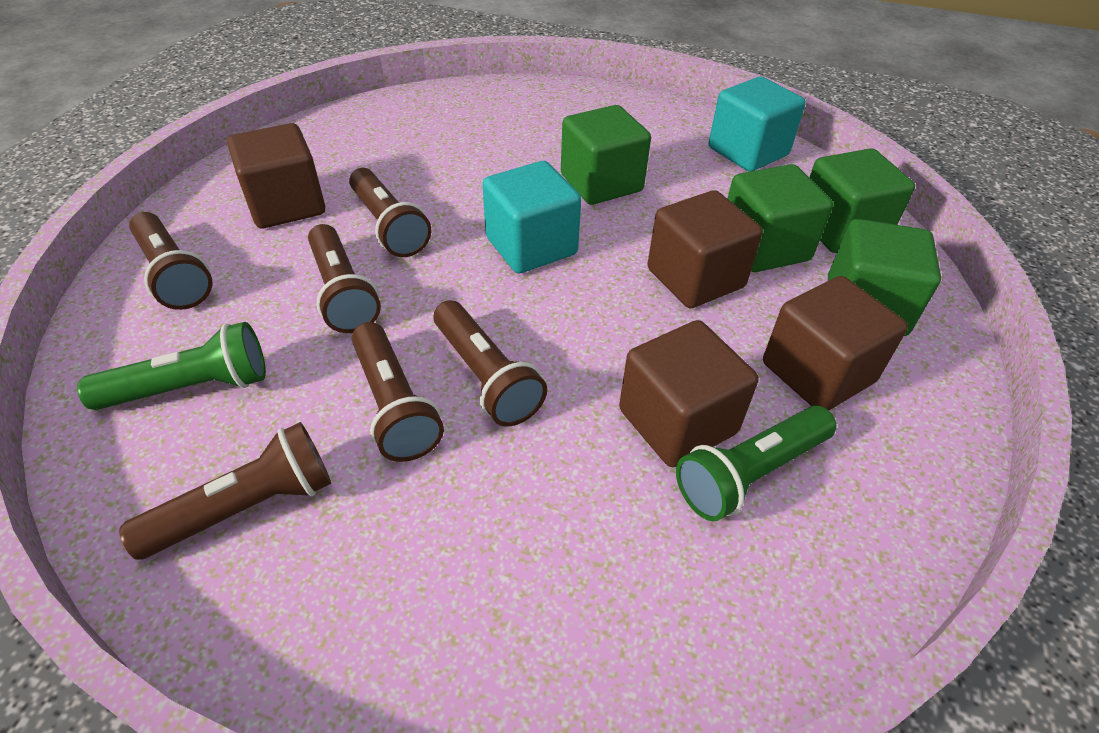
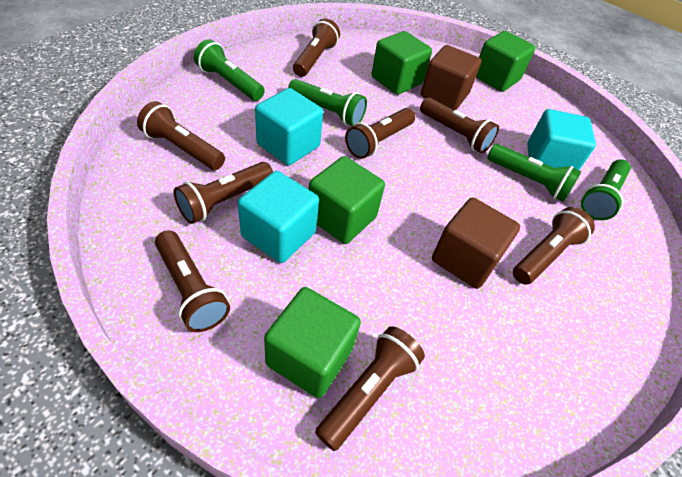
brown cube: [227,123,325,228] [619,320,759,467] [647,190,763,308] [763,276,908,410] = 4 -> [421,45,481,110] [432,197,520,289] = 2
brown flashlight: [119,422,331,560] [129,212,212,310] [308,224,381,333] [349,168,431,257] [352,322,444,462] [434,300,547,427] = 6 -> [137,101,225,170] [155,230,230,332] [173,162,273,224] [293,18,340,77] [315,326,425,451] [345,108,415,159] [420,98,499,153] [513,207,595,285] = 8
green flashlight: [77,322,266,410] [676,406,836,521] = 2 -> [194,39,265,101] [288,79,367,126] [487,144,581,202] [581,159,631,220] = 4
turquoise cube: [483,161,581,274] [709,77,806,172] = 2 -> [238,171,319,263] [255,88,323,165] [528,109,596,170] = 3

